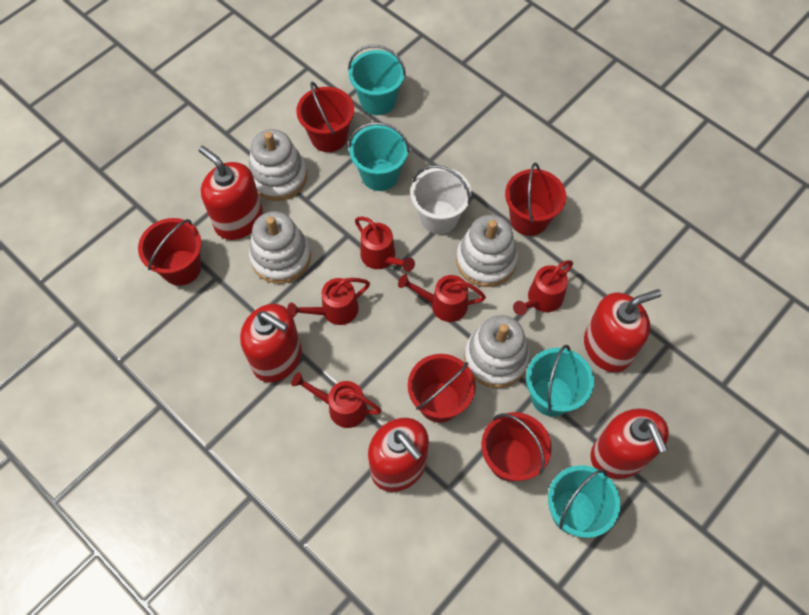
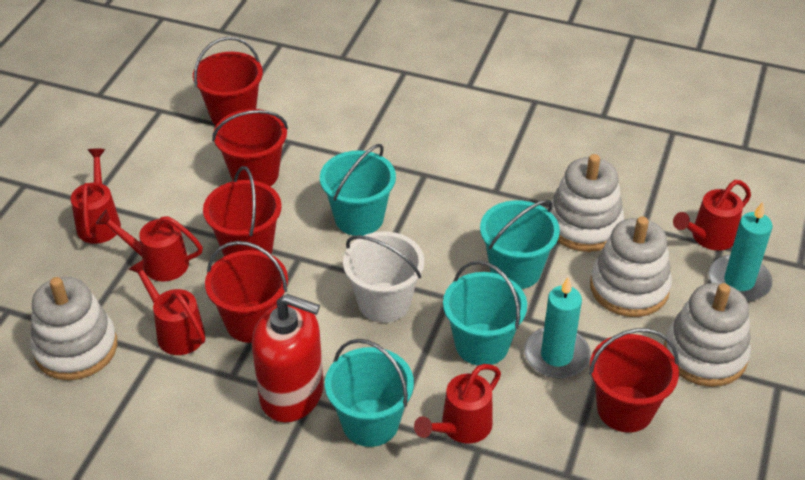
red soap dispenser: [198,146,263,240] [240,304,302,383] [368,418,429,492] [584,289,662,372] [590,408,669,479] = 5 -> [252,294,324,422] = 1
turquoise candle: none = 0 -> [524,277,591,379] [709,202,773,302] = 2

